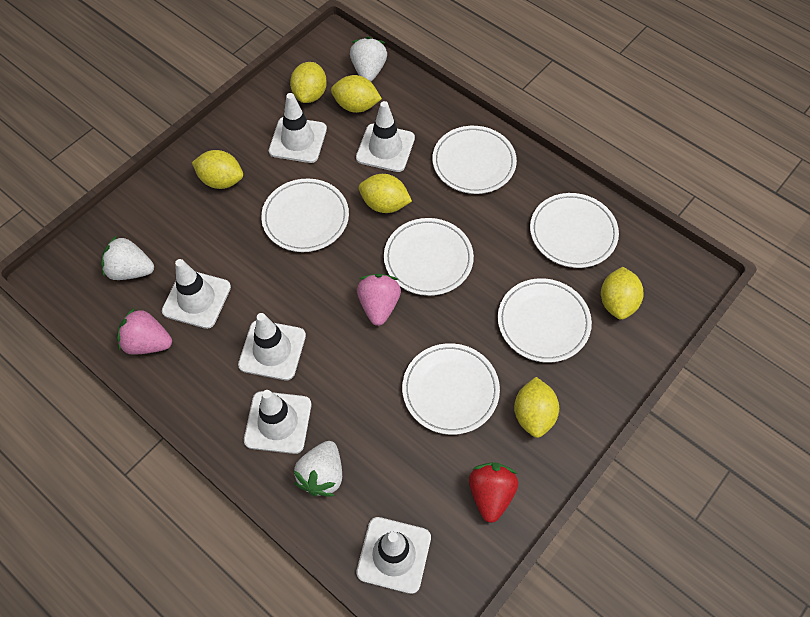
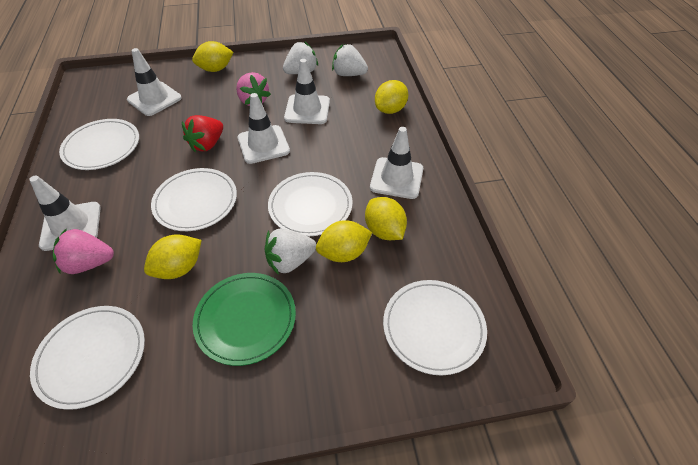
green plate: none = 0 -> [193,273,296,366] = 1
white plate: [261,178,349,252] [384,218,474,296] [402,343,500,435] [432,126,517,194] [498,278,592,363] [530,193,619,268] = 6 -> [30,306,145,410] [59,119,139,170] [151,168,237,231] [268,172,353,236] [383,280,487,375] = 5
white traffic cone: [162,259,231,329] [238,313,306,380] [244,390,311,454] [269,93,327,163] [356,101,415,172] [356,517,431,594] = 6 -> [29,175,101,251] [127,48,182,116] [238,93,290,164] [284,59,330,124] [370,127,423,199] = 5
yellow lemon: [192,150,243,189] [290,62,327,103] [331,75,382,113] [359,174,412,213] [514,377,559,438] [601,267,644,320] = 6 -> [144,234,202,279] [192,41,234,72] [316,220,372,262] [365,197,407,240] [375,80,408,114] = 5

